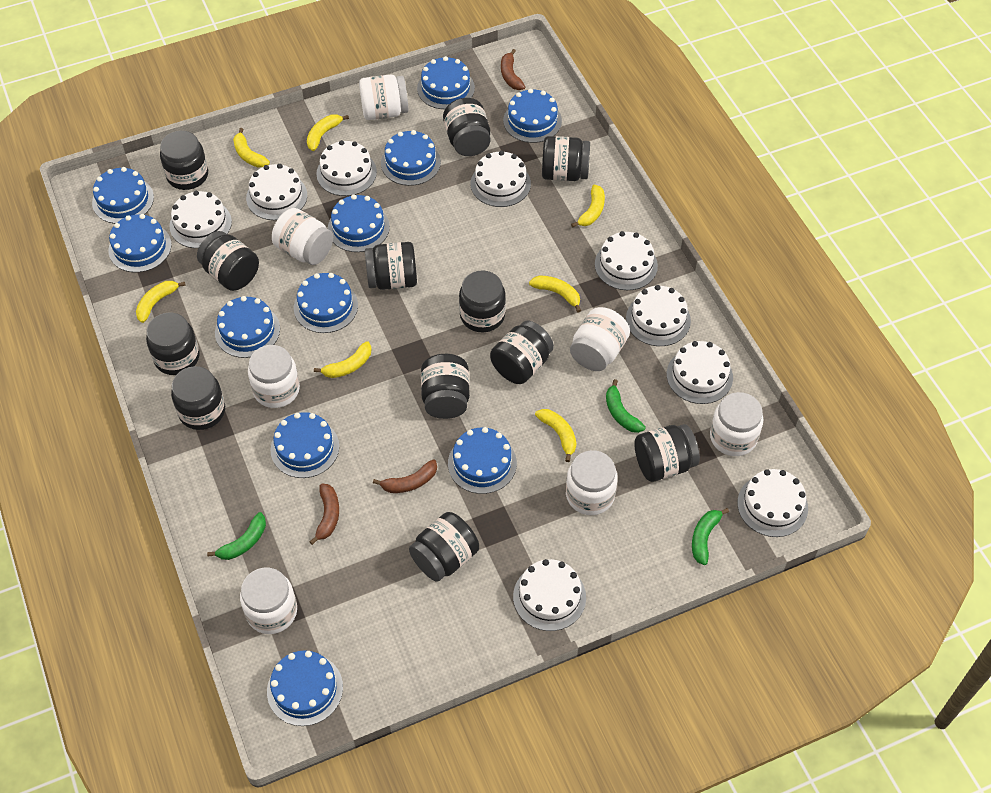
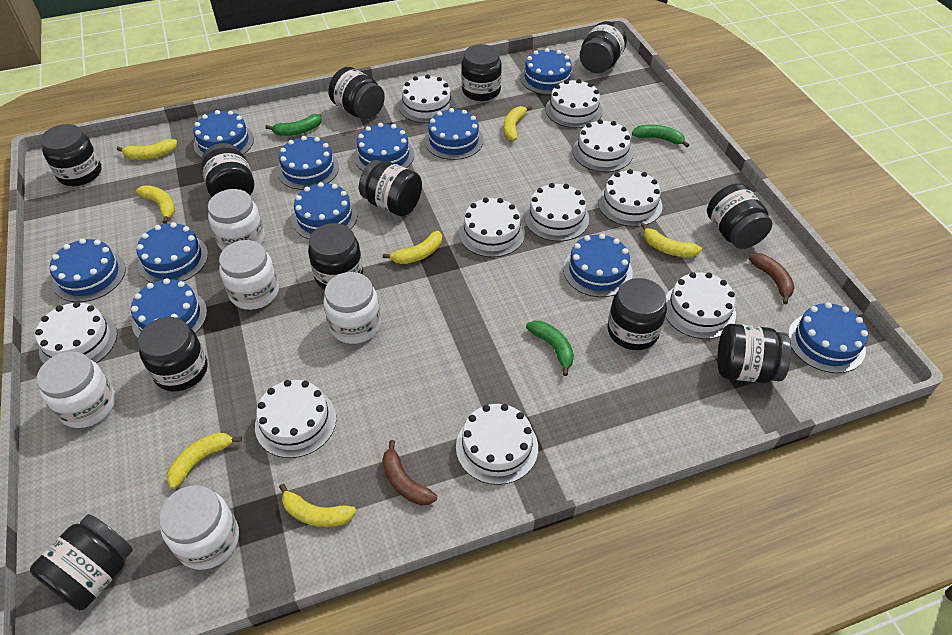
brown banana: [309,484,339,545] [373,459,437,493] [501,49,525,90] = 3 -> [382,440,437,505] [748,253,795,304] = 2
white cake: [169,191,232,248] [246,164,307,220] [316,140,377,196] [471,151,531,207] [513,559,586,631] [595,231,658,290] [626,285,691,346] [667,341,733,404] [737,469,808,537] = 9 -> [35,302,117,364] [255,380,336,458] [399,74,455,123] [456,404,538,485] [459,198,525,257] [524,183,589,241] [546,79,602,128] [572,119,633,172] [598,169,662,227] [665,272,736,339] = 10
white jar: [240,568,297,634] [248,345,300,408] [272,208,333,265] [359,74,408,120] [566,450,618,515] [570,307,630,371] [710,392,763,456] = 7 -> [37,351,116,428] [159,485,239,570] [208,189,265,251] [219,240,279,310] [323,272,381,344] = 5

